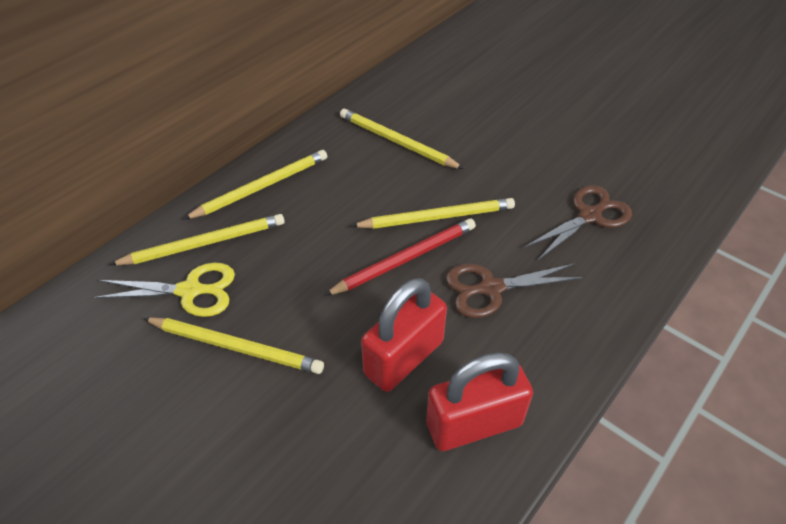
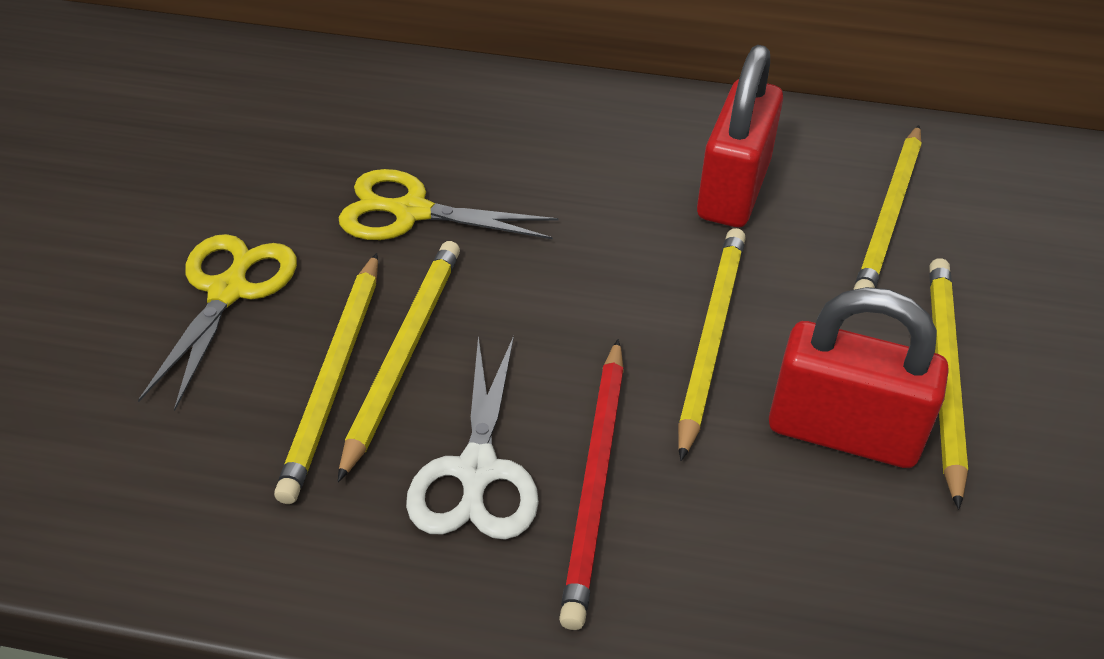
brown scissors: [446,263,583,318] [524,185,632,260] = 2 -> none = 0
white scissors: none = 0 -> [406,336,539,540] = 1
yellow scissors: [93,263,235,317] = 1 -> [138,234,297,411] [339,169,559,240] = 2

